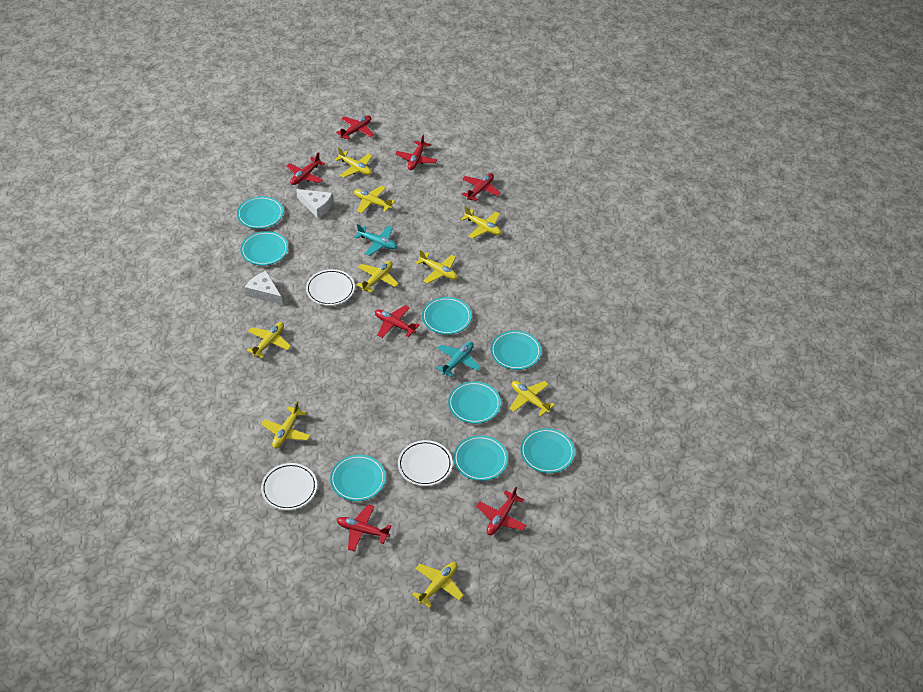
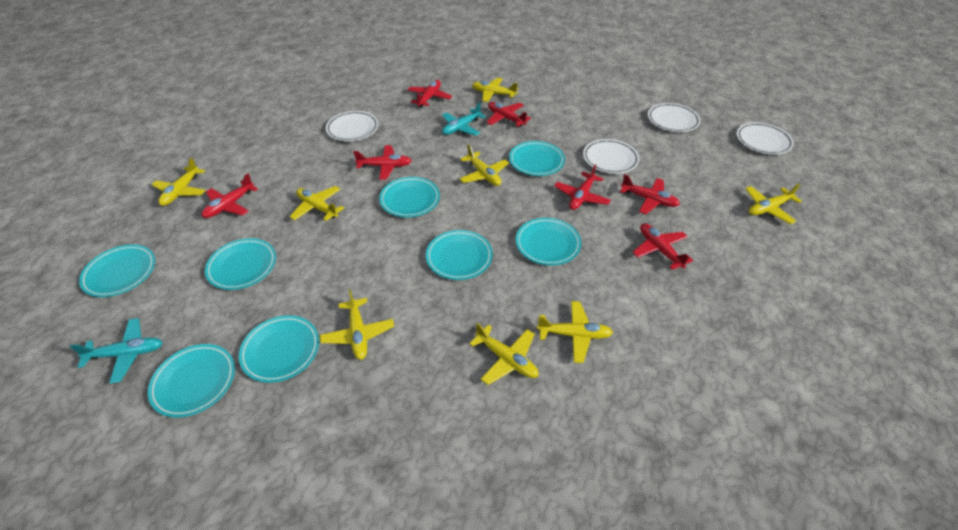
white cheese: [245,271,283,305] [296,189,333,218] = 2 -> none = 0
white plate: [261,463,317,510] [306,269,355,306] [398,440,453,486] = 3 -> [326,111,378,141] [583,139,639,174] [648,103,701,132] [737,122,794,155] = 4
yellow plane: [247,322,291,358] [261,401,310,449] [334,147,373,178] [354,185,395,214] [357,261,399,293] [412,562,464,608] [416,250,458,284] [461,206,502,238] [509,381,555,416] = 9 -> [152,158,206,206] [289,186,344,221] [320,289,394,360] [460,144,509,186] [469,323,539,385] [472,78,518,102] [537,301,613,363] [745,184,802,224] = 8

